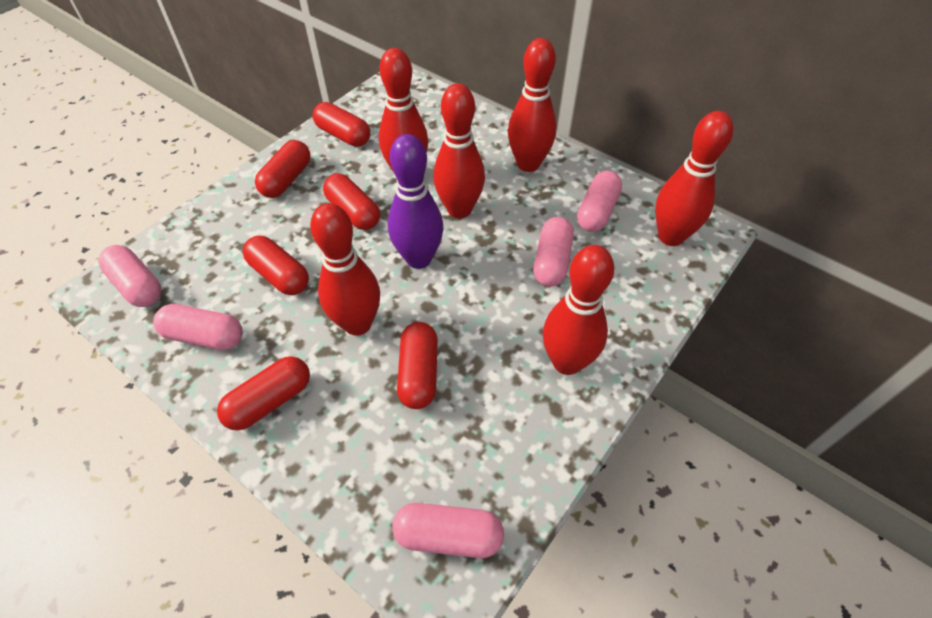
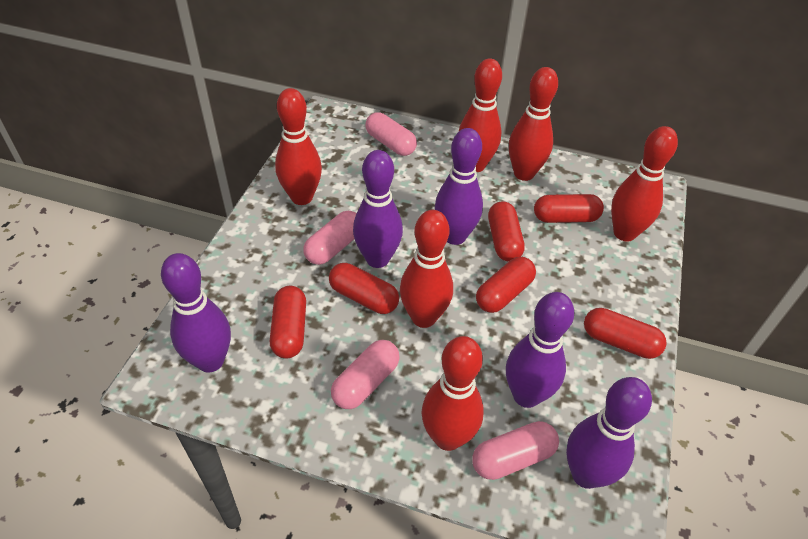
pink capsule: [98,245,161,307] [153,304,243,350] [392,503,504,558] [533,217,574,287] [577,170,622,232] = 5 -> [303,211,357,265] [331,340,400,409] [365,112,417,156] [472,421,559,480] = 4
purple bowling pin: [388,134,443,269] = 1 -> [161,253,231,373] [353,150,403,268] [435,128,483,245] [506,292,574,408] [566,377,652,489] = 5

